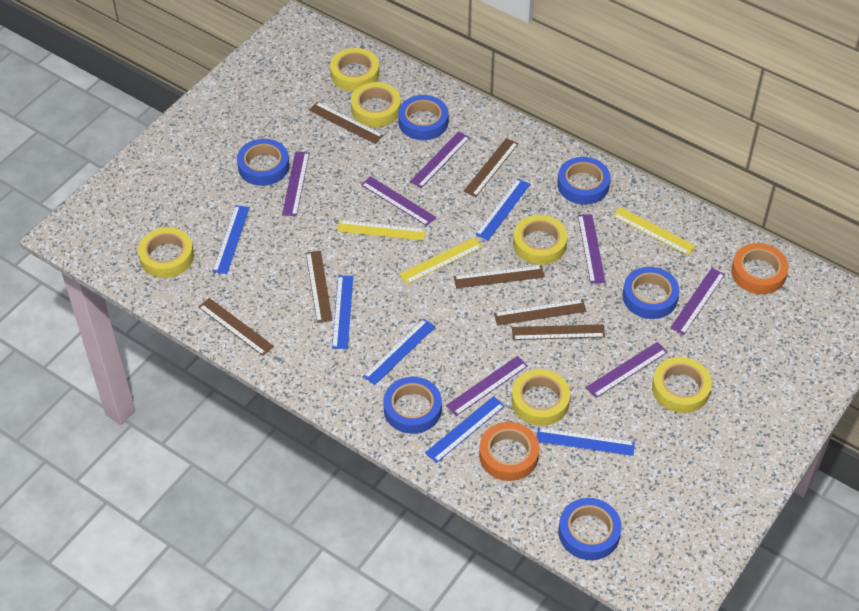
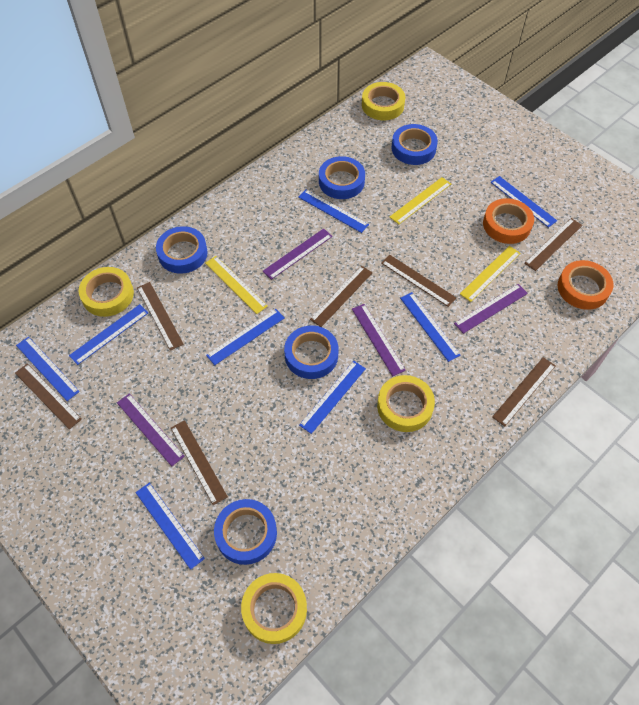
blue ruler: [213,205,250,274] [332,276,353,349] [363,319,436,385] [425,396,505,463] [475,179,530,240] [537,427,635,456] = 6 -> [16,337,80,401] [69,304,148,365] [135,483,205,570] [206,309,284,365] [298,189,369,233] [299,361,366,434] [400,292,461,362] [491,176,557,228] = 8
blue tape: [237,139,290,186] [383,377,442,434] [398,95,448,140] [557,157,610,205] [558,498,622,560] [623,267,680,319] = 6 -> [156,226,207,274] [214,499,277,565] [284,326,338,379] [319,156,365,199] [391,124,438,165] = 5
purple ruler: [282,151,309,216] [361,176,436,226] [410,131,470,188] [446,356,528,416] [578,214,605,284] [586,342,668,398] [670,268,725,335] = 7 -> [117,394,185,466] [263,229,333,280] [352,304,406,376] [454,284,528,334] = 4
yellow tape: [138,227,194,278] [330,48,379,91] [351,82,401,127] [511,369,570,426] [513,215,567,265] [652,357,712,413] = 6 -> [79,267,134,317] [241,573,307,644] [362,82,405,120] [377,375,435,432] = 4

